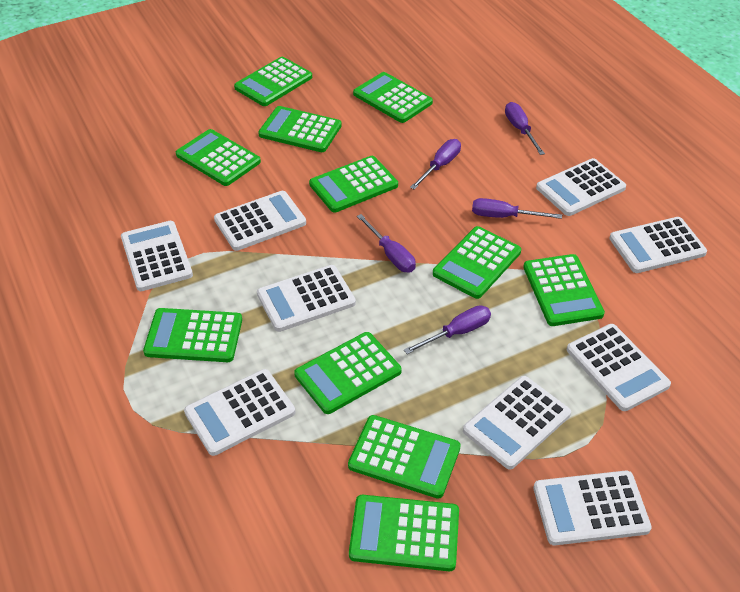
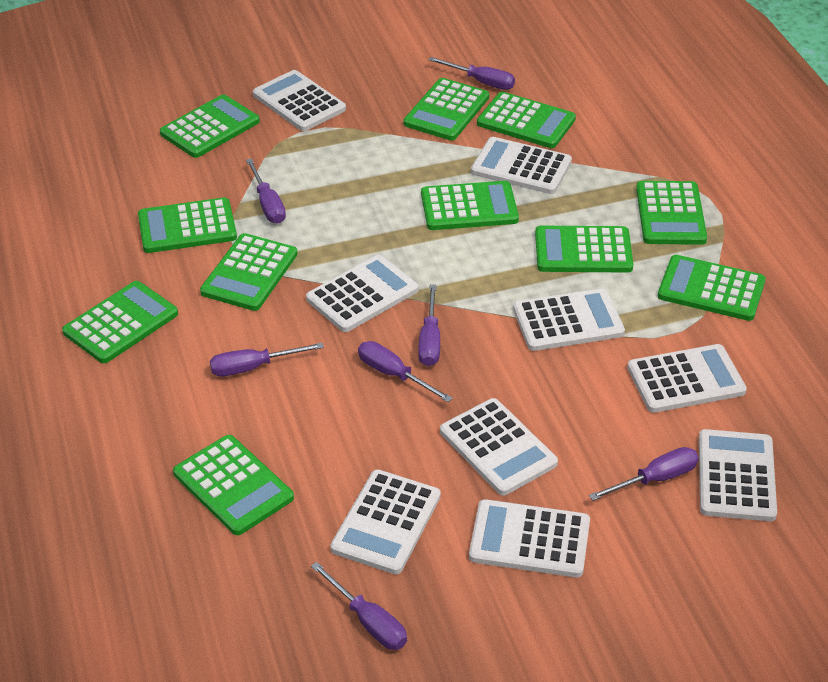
purple screwdriver: [357,214,416,272] [404,305,491,354] [410,139,461,190] [472,198,562,219] [505,102,545,155] = 5 -> [210,343,324,376] [246,158,286,224] [311,562,407,650] [358,341,453,402] [418,284,440,366] [428,57,515,90] [589,447,699,501] = 7

